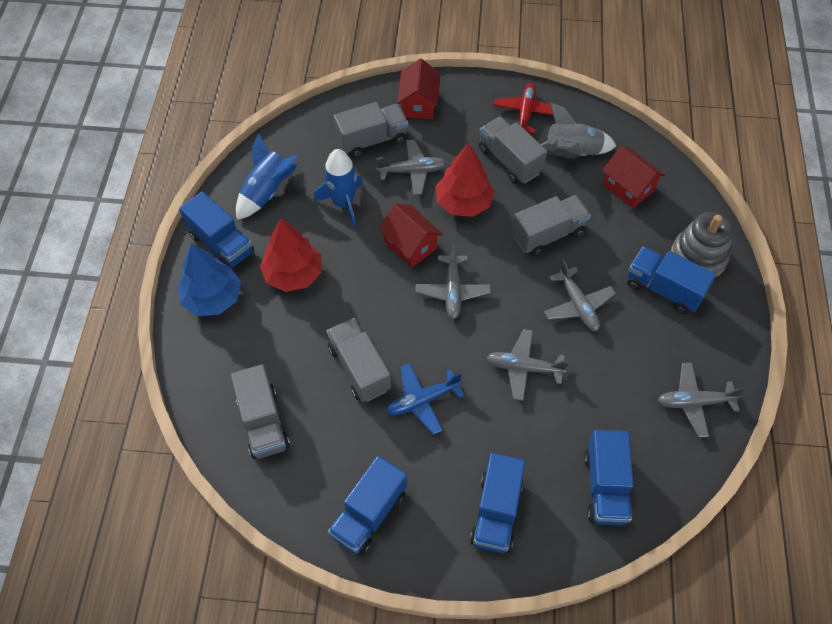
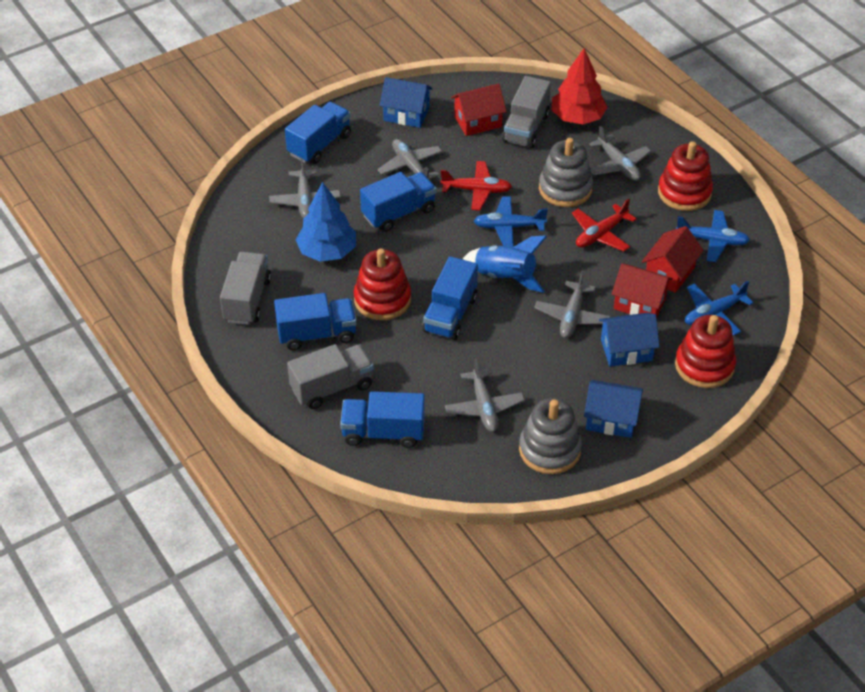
blue house: none = 0 -> [379,77,433,128] [584,380,643,438] [599,313,660,367] = 3
blue plane: [386,363,465,435] = 1 -> [474,196,548,247] [676,210,750,262] [685,281,754,336] = 3
blue rocket: [236,133,298,220] [314,149,363,227] = 2 -> [462,235,547,293] = 1
grey rocket: [541,103,616,156] = 1 -> none = 0
grey stacking toy: [671,212,733,277] = 1 -> [519,398,582,474] [539,138,593,207] = 2
grey truck: [231,364,290,459] [327,318,391,402] [333,102,408,158] [479,116,547,184] [512,195,591,256] = 5 -> [220,252,271,325] [287,344,374,409] [502,76,551,148] = 3
red plane: [493,83,553,134] = 1 -> [440,161,512,211] [572,199,636,251] = 2
red stacking toy: none = 0 -> [354,248,411,320] [658,141,713,211] [675,315,736,388] = 3
red tree: [260,218,322,292] [435,143,494,217] = 2 -> [552,48,608,124] = 1

